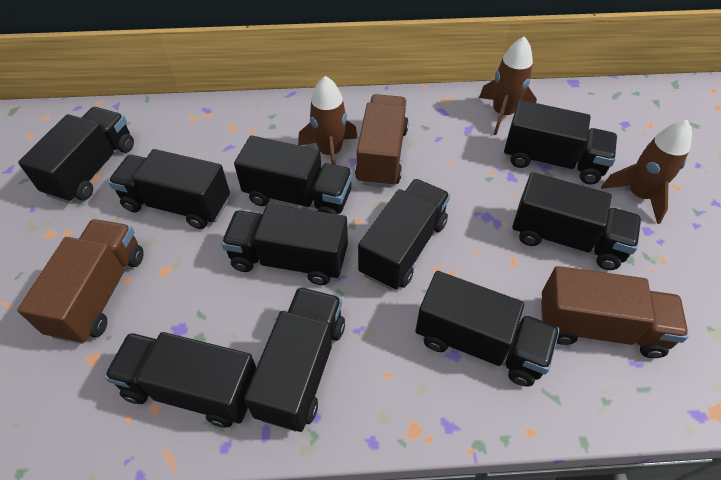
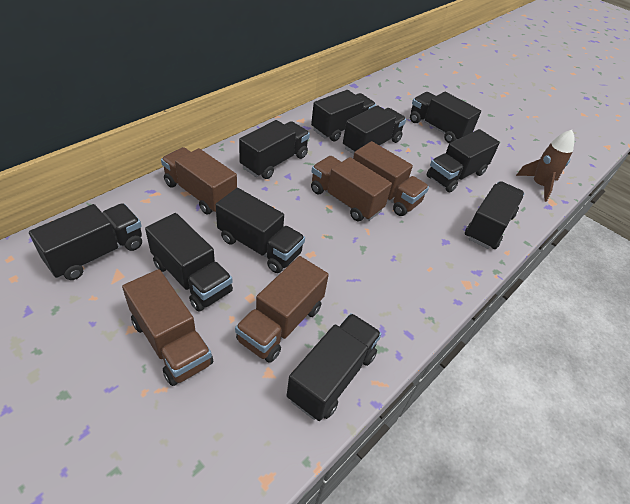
brown rocket: [298,76,358,165] [479,36,537,135] [601,120,692,224] = 3 -> [516,130,575,202] = 1
brown truck: [17,219,144,344] [355,94,409,188] [541,266,689,358] = 3 -> [122,269,213,386] [161,147,237,214] [235,256,329,363] [311,156,392,221] [353,141,429,216] = 5

